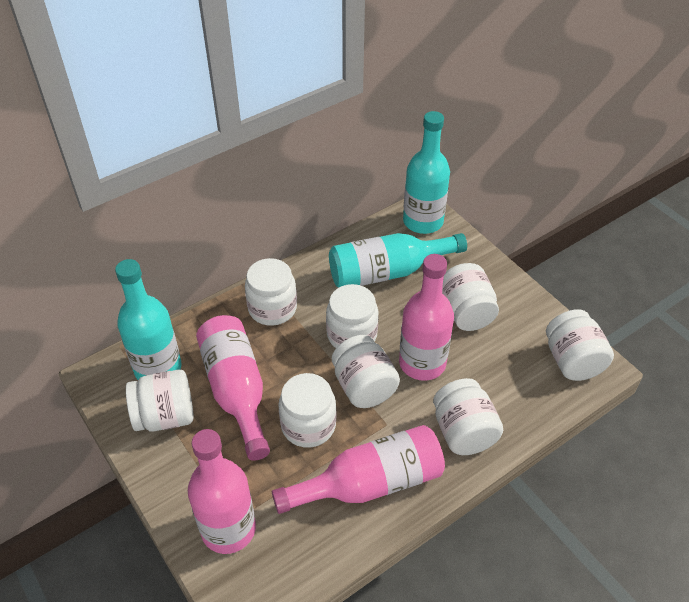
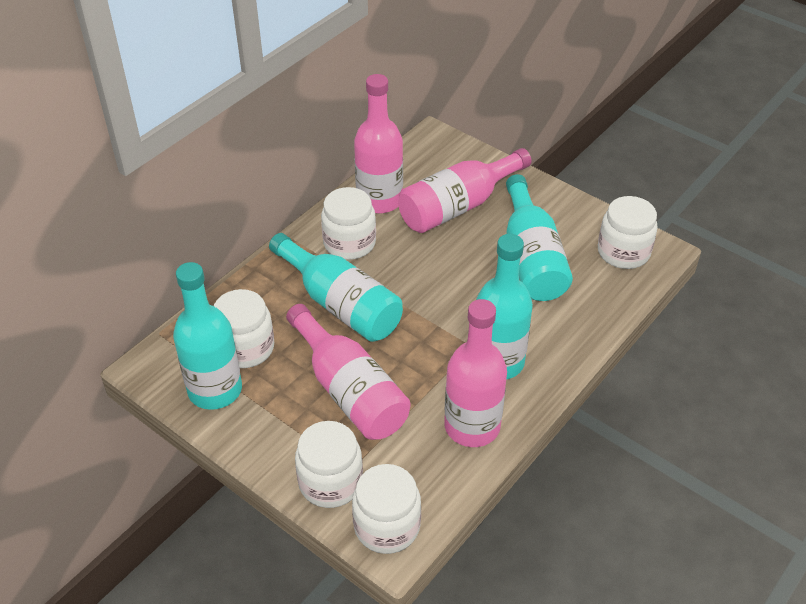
turquoise bottle: [115,259,182,380] [329,233,467,288] [403,111,450,234] = 3 -> [173,262,242,410] [269,233,403,342] [476,234,533,380] [506,174,573,301] = 4
white jar: [126,369,194,432] [245,258,297,326] [278,373,336,448] [326,284,379,348] [332,335,400,408] [433,378,503,455] [442,263,499,331] [546,309,614,381] = 8 -> [214,289,274,368] [295,421,363,508] [321,187,376,260] [352,464,421,554] [598,196,658,269] = 5

